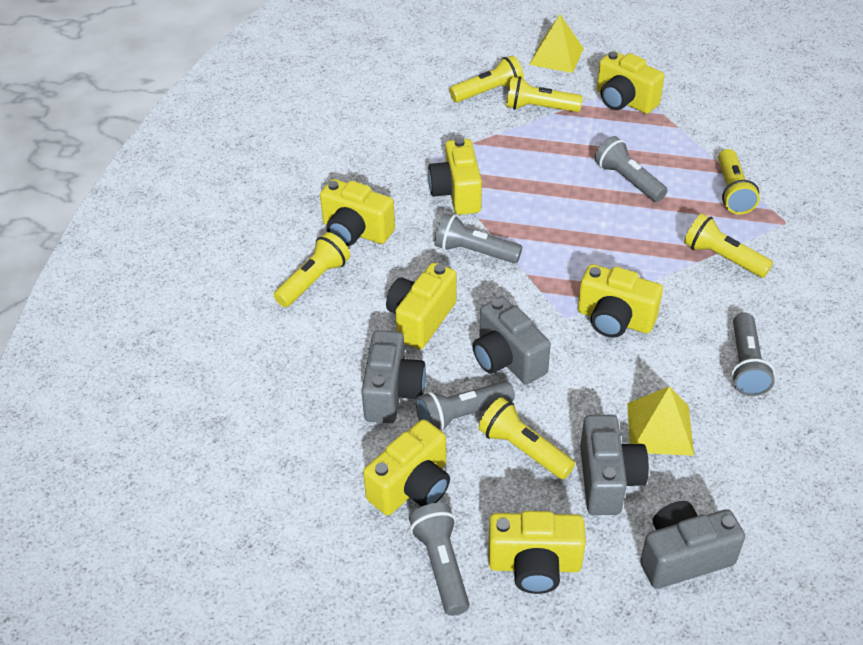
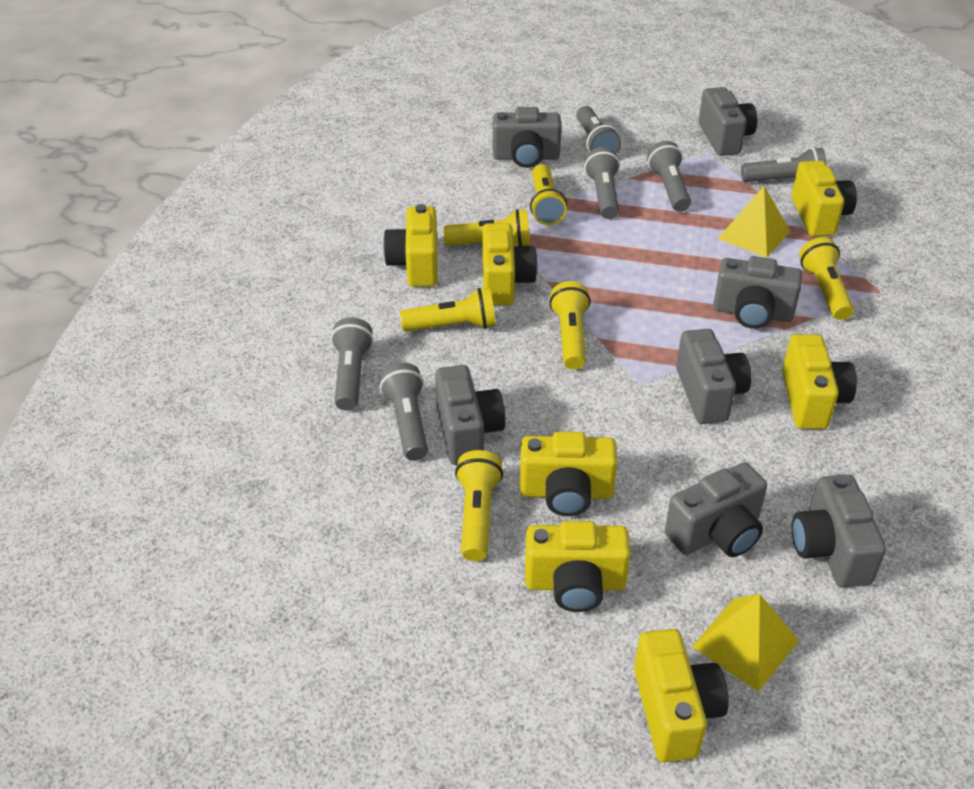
grey camera: [361,330,426,423] [473,296,551,384] [580,415,649,515] [640,501,745,589] = 4 -> [435,365,505,465] [493,107,562,168] [665,462,767,557] [676,329,751,424] [699,87,757,156] [713,256,802,329] [792,474,886,588] = 7
grey flashlight: [409,503,469,616] [416,381,515,432] [434,213,522,264] [594,136,668,202] [731,313,775,396] = 5 -> [331,317,374,411] [379,363,428,461] [576,106,621,154] [584,147,620,219] [647,141,691,212] [741,147,827,182] = 6

